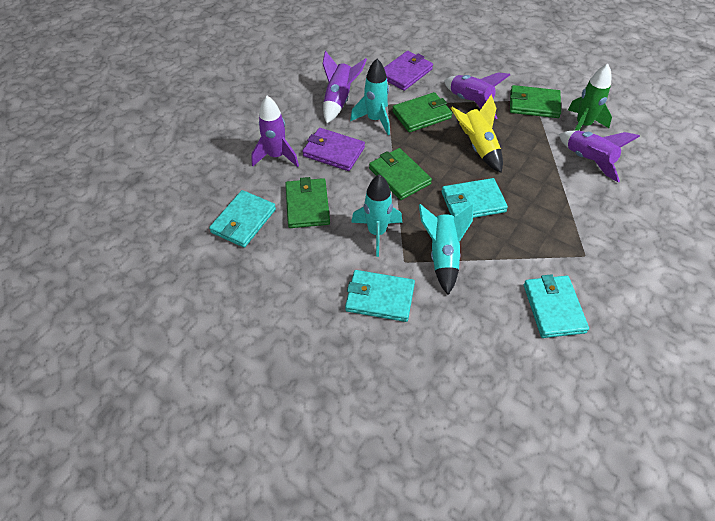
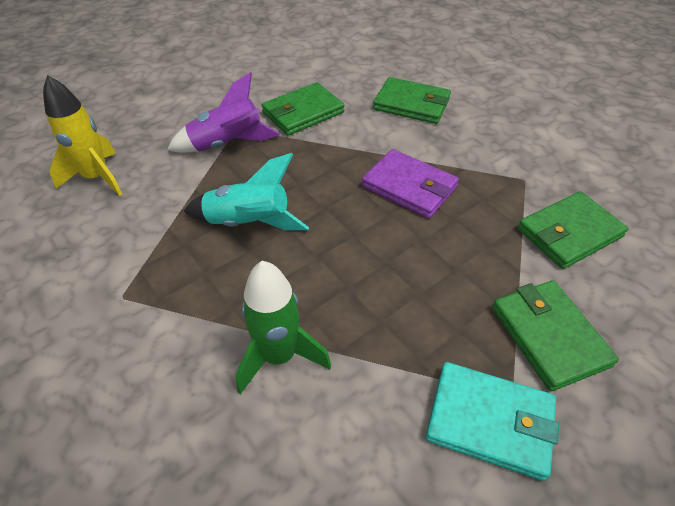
purple rocket: [251,96,299,167] [323,51,367,123] [444,73,510,119] [559,131,640,182] = 4 -> [167,72,280,153] = 1
purple wallet: [302,128,365,171] [384,51,433,91] = 2 -> [362,149,459,219] = 1
turquoise rocket: [350,59,390,135] [351,174,402,257] [419,204,474,295] = 3 -> [183,153,309,230] = 1
turquoise wallet: [209,190,276,248] [345,270,415,322] [442,178,508,218] [524,274,589,338] = 4 -> [426,362,559,481] = 1

